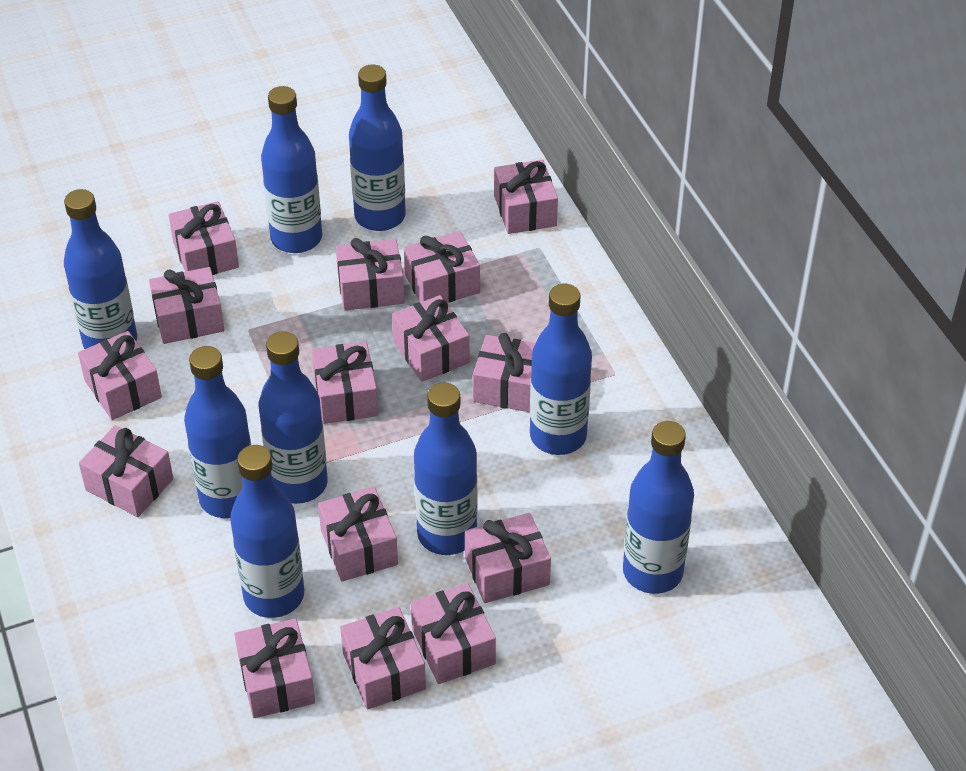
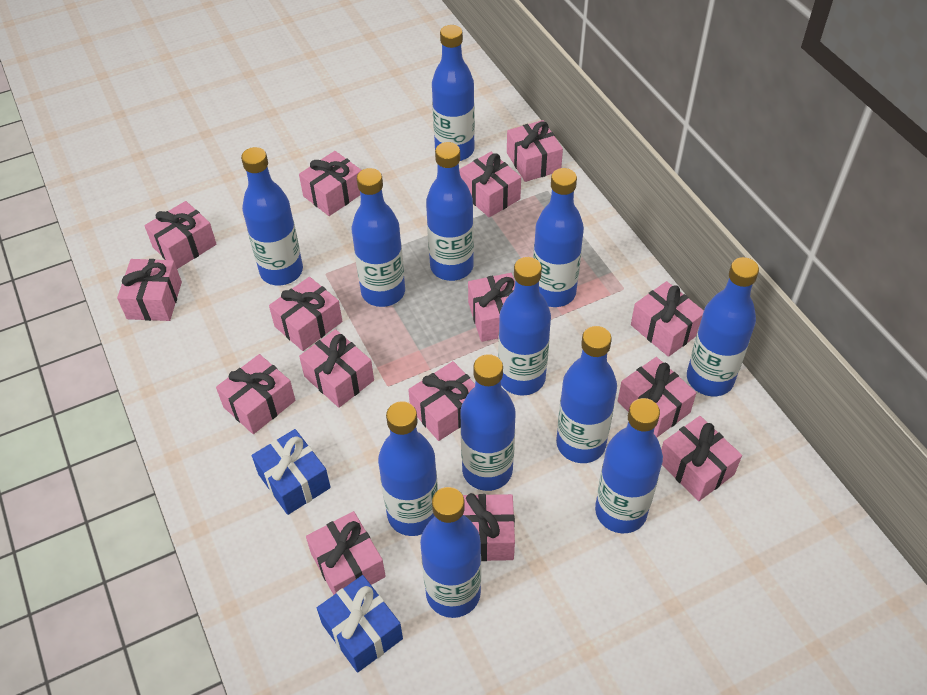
blue bottle: [64,189,137,349] [184,346,251,518] [230,445,304,618] [259,332,328,504] [261,86,322,253] [349,64,406,231] [414,383,477,555] [530,284,592,455] [623,421,694,594] = 9 -> [241,147,303,285] [352,168,405,307] [378,401,438,536] [420,487,481,618] [426,142,474,281] [432,25,475,161] [460,354,516,491] [498,257,551,396] [533,168,584,307] [556,326,617,463] [595,398,663,533] [687,257,759,396] = 12
blue gift: none = 0 -> [252,429,331,515] [317,575,403,673] = 2

